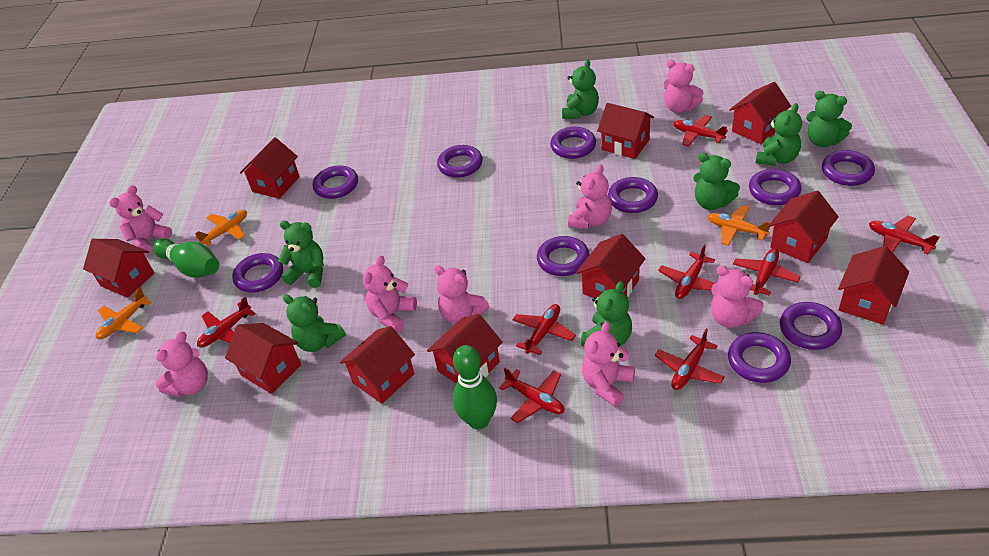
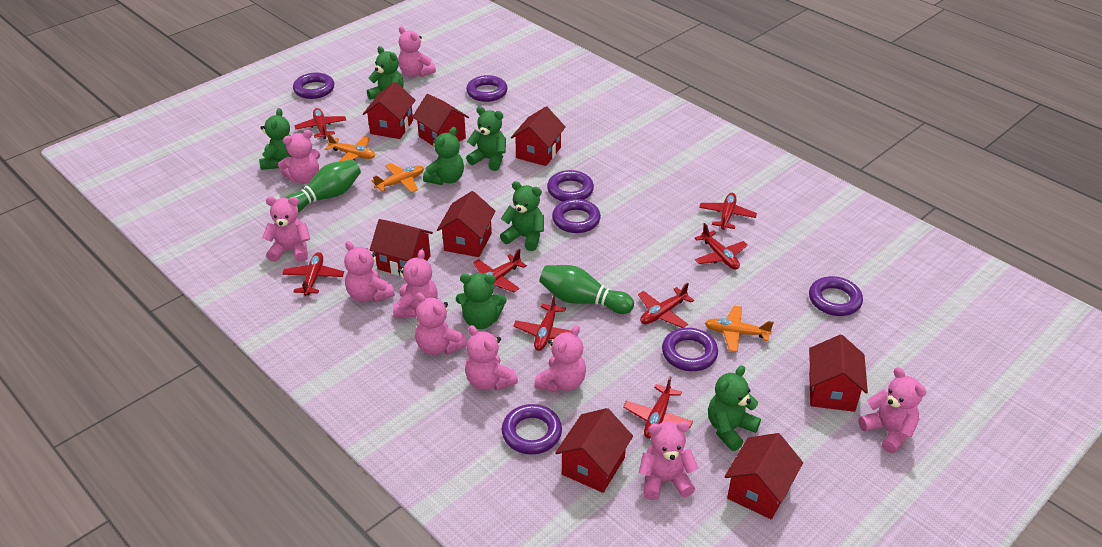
pink teddy bear: [109,185,172,255] [156,331,208,397] [363,256,417,332] [434,265,490,324] [568,165,612,229] [582,322,635,407] [664,60,704,113] [711,266,764,328] = 8 -> [262,197,310,262] [278,130,320,184] [344,241,395,302] [393,249,438,318] [398,26,436,77] [415,293,467,355] [465,325,518,391] [534,325,586,393] [639,421,698,500] [858,367,927,453] = 10
purple ring: [232,253,283,293] [313,165,358,199] [437,145,483,178] [537,236,589,276] [550,127,596,159] [608,177,658,213] [728,332,791,383] [749,169,801,205] [780,302,842,350] [822,150,875,186] = 10 -> [293,73,335,99] [466,75,508,102] [502,404,562,455] [547,170,594,202] [552,199,601,233] [662,328,718,371] [809,276,863,316] = 7
red house: [83,239,154,298] [225,323,301,394] [240,137,300,199] [339,326,415,404] [427,314,503,383] [576,234,646,298] [597,103,654,159] [729,82,791,144] [768,191,839,263] [838,246,909,325] = 10 -> [363,82,416,139] [370,219,433,276] [412,94,469,146] [437,191,496,257] [511,106,566,166] [555,408,633,493] [724,433,803,519] [809,334,868,412] = 8

